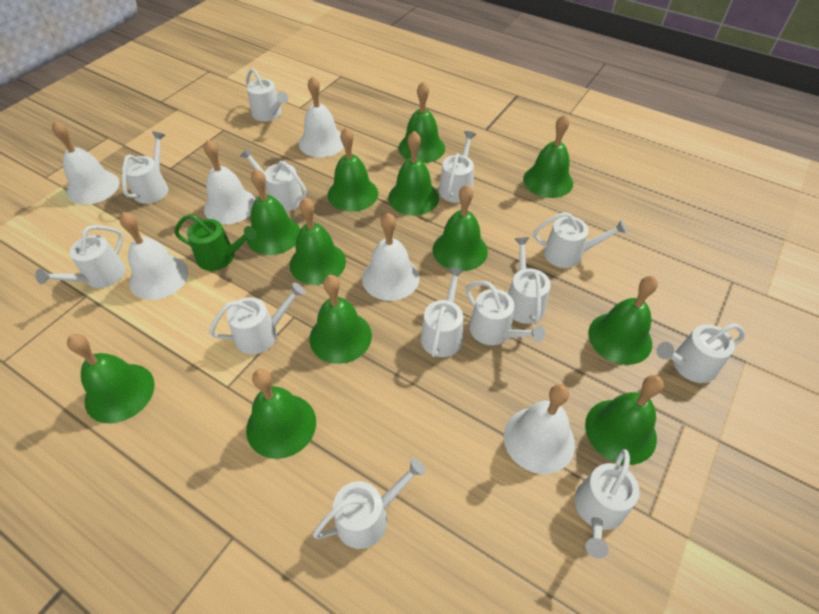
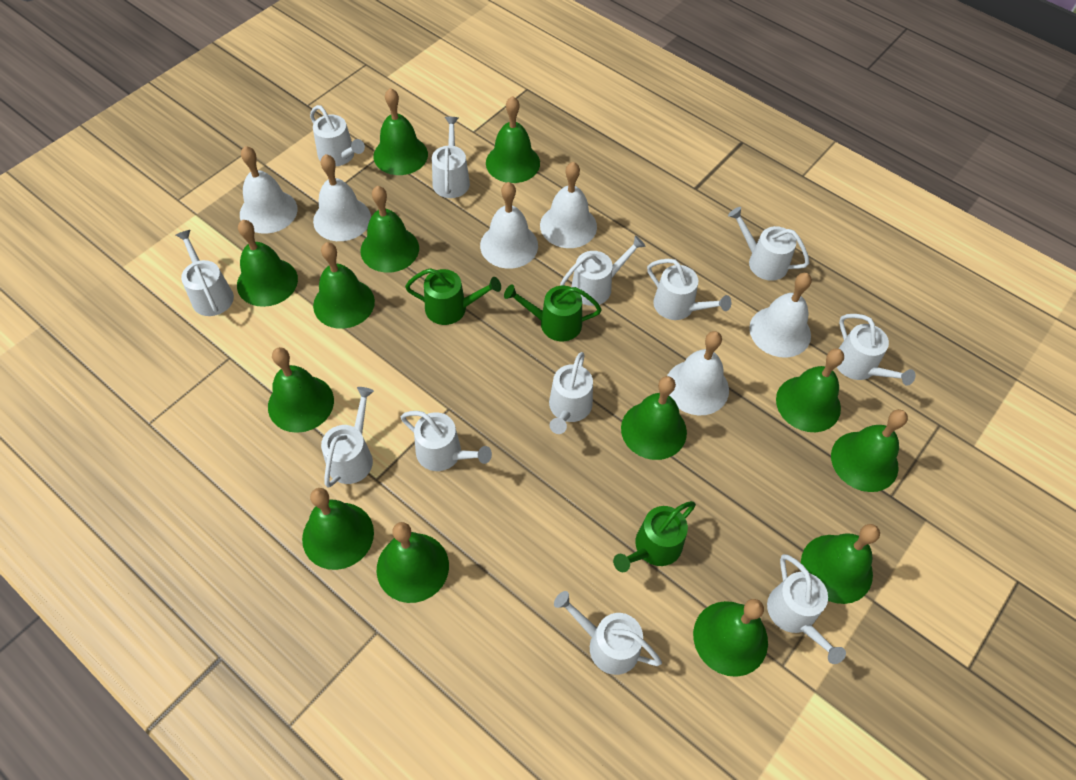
green bell: [67,334,155,423] [246,369,316,459] [247,169,300,255] [289,197,346,285] [309,275,372,364] [328,127,378,212] [388,131,439,216] [398,82,445,163] [433,184,488,271] [523,114,573,198] [585,375,664,465] [588,276,658,365] = 12 -> [237,220,298,307] [268,347,334,433] [302,488,374,570] [313,242,375,329] [360,186,419,273] [373,88,428,175] [377,522,449,603] [486,96,540,183] [621,376,687,460] [693,599,768,677] [776,349,844,432] [801,524,880,604] [831,409,908,492] = 13
green watering can: [174,214,257,271] = 1 -> [405,268,501,325] [504,284,602,341] [613,501,696,572] = 3
white watering can: [35,225,126,288] [122,131,168,204] [209,282,305,354] [240,148,307,211] [246,68,288,121] [313,458,426,549] [421,267,464,357] [439,131,476,203] [465,281,545,345] [508,237,551,324] [533,212,627,268] [575,449,640,559] [657,323,745,383] = 13 -> [176,230,234,316] [310,105,365,167] [321,387,374,488] [401,411,492,471] [432,117,470,198] [549,352,593,434] [554,591,662,675] [560,235,646,306] [647,259,731,320] [728,207,810,281] [767,554,846,664] [837,314,915,386] = 12

